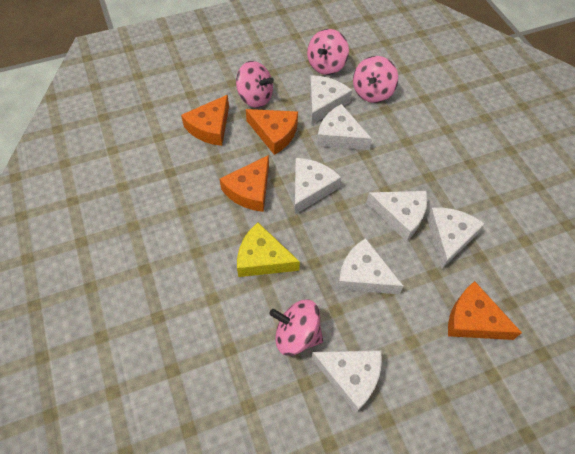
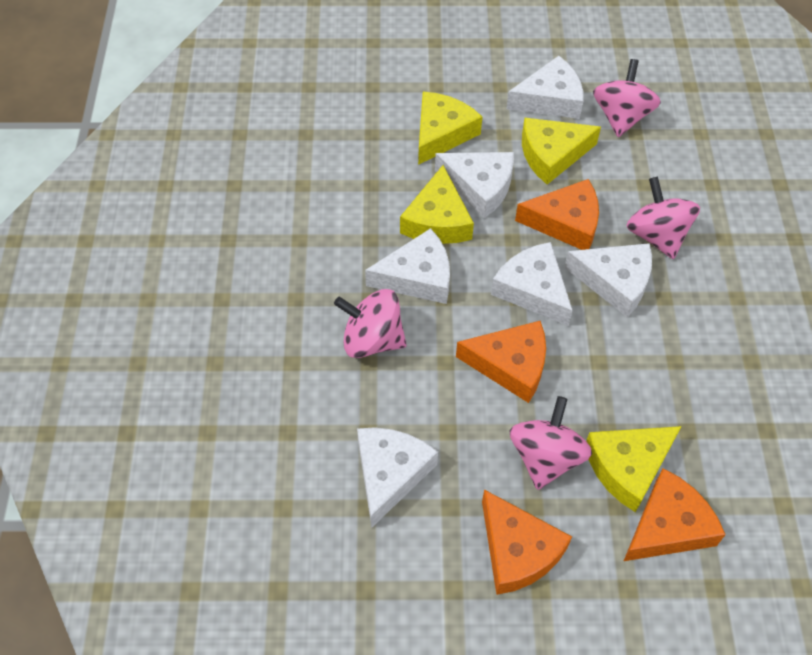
white cheese: [294,158,341,215] [310,75,352,125] [311,350,382,413] [317,104,372,150] [337,238,404,294] [366,191,427,242] [427,207,485,269] = 7 -> [357,427,438,527] [365,228,450,304] [435,152,514,218] [491,242,573,326] [506,56,584,119] [564,243,652,317] = 6
yellow cheese: [237,222,300,277] = 1 -> [400,165,474,244] [418,91,482,165] [522,118,601,184] [586,426,682,513] = 4

